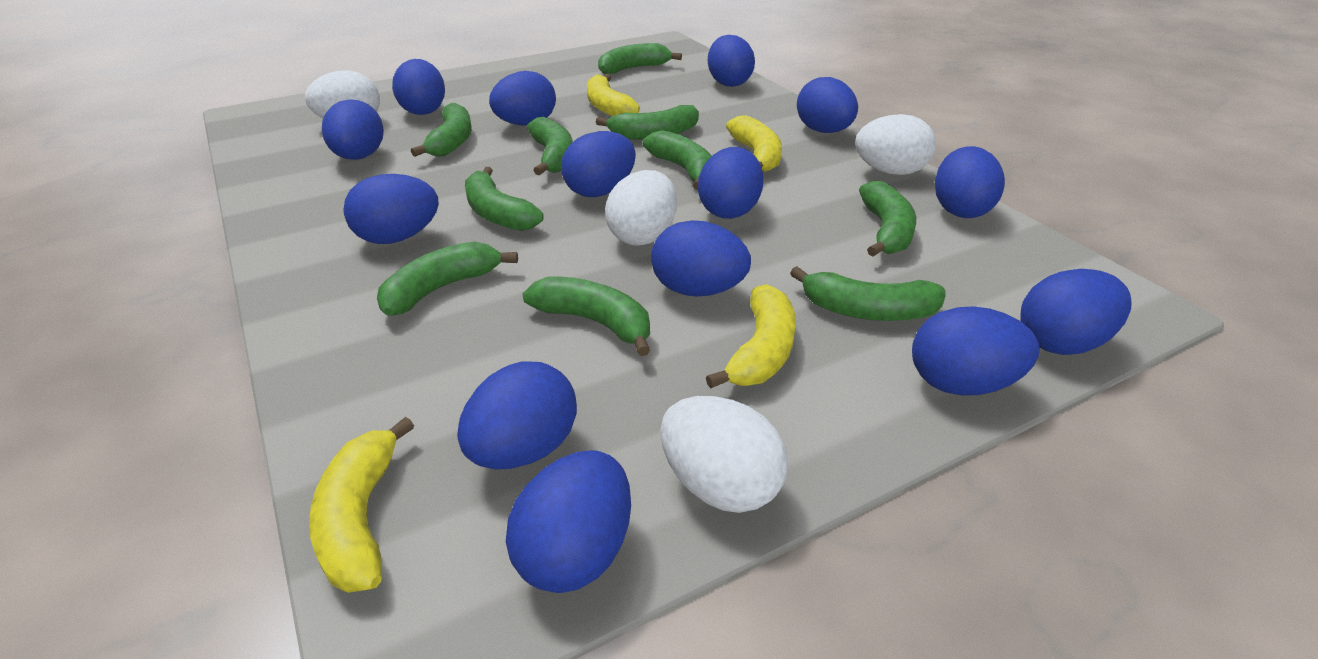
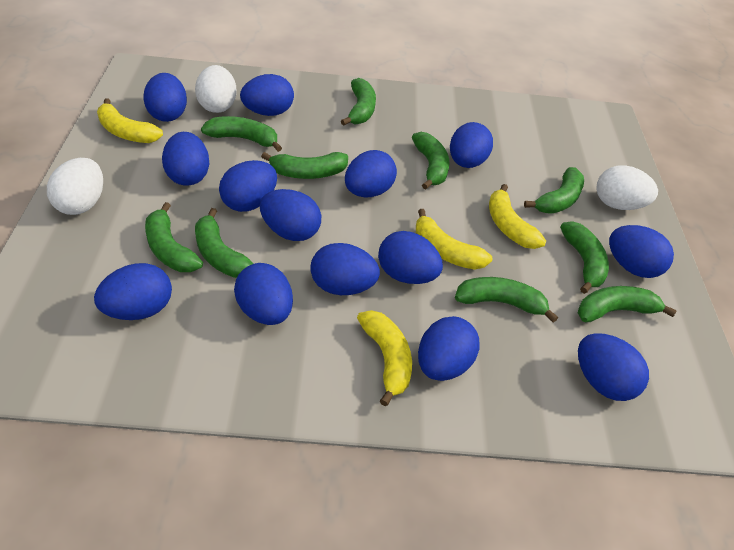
white egg: [305,70,380,118] [605,170,677,246] [660,396,788,513] [855,114,936,175] = 4 -> [47,158,103,215] [195,65,237,113] [596,165,658,210] = 3

